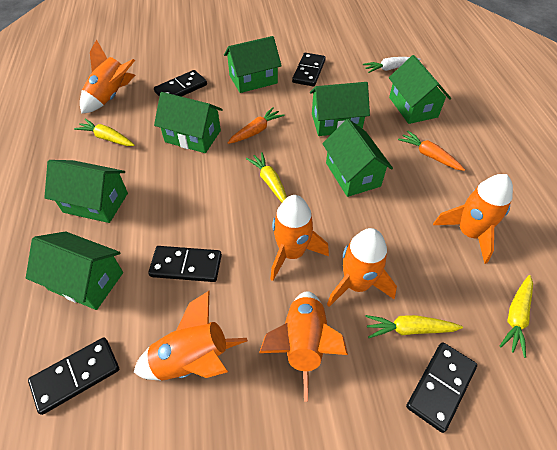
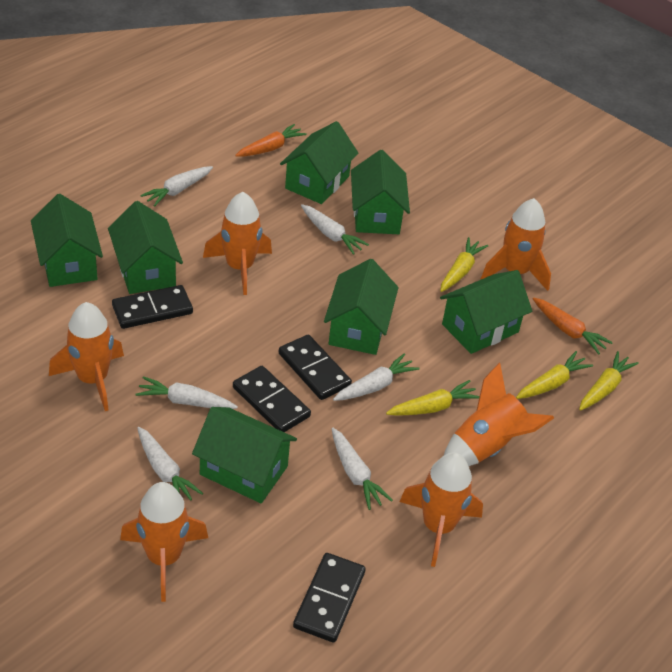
black domino: [28,337,119,415] [148,246,222,282] [154,70,207,97] [292,53,325,86] [406,342,477,433] = 5 -> [112,285,193,329] [233,366,311,432] [279,335,352,400] [293,553,366,643] = 4
white carrot: [363,57,420,73] = 1 -> [135,376,238,409] [137,427,203,500] [140,166,213,207] [301,204,369,255] [332,428,393,510] [333,354,419,401] = 6

